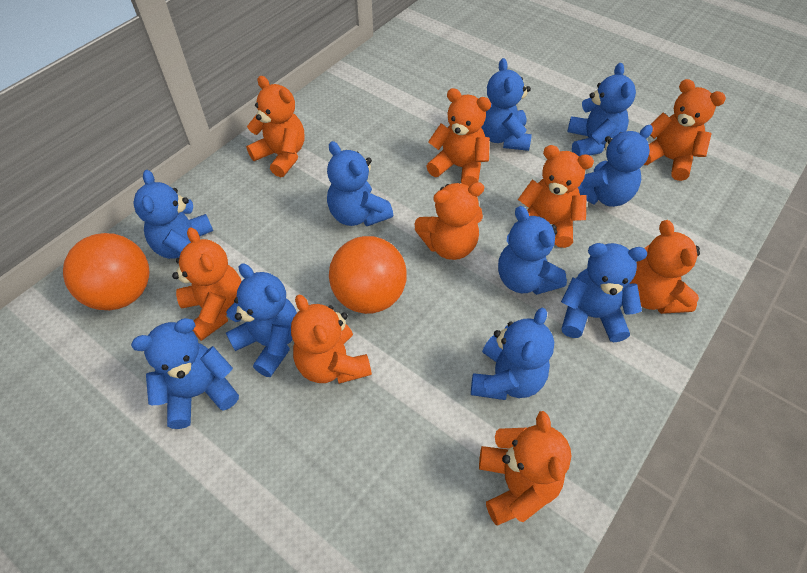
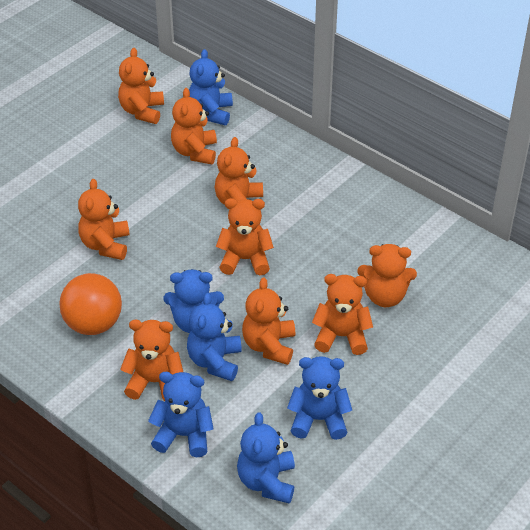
blue teddy bear: [131,318,239,429] [133,170,213,259] [226,263,297,377] [327,141,393,226] [471,308,554,400] [481,58,532,151] [498,206,567,295] [561,243,647,342] [567,63,636,156] [578,125,653,207] = 10 -> [148,372,214,457] [164,269,224,333] [187,293,242,381] [189,49,233,125] [237,412,295,504] [287,356,352,440] = 6
orange ball: [63,233,149,310] [329,236,407,314] = 2 -> [59,273,122,335] = 1

